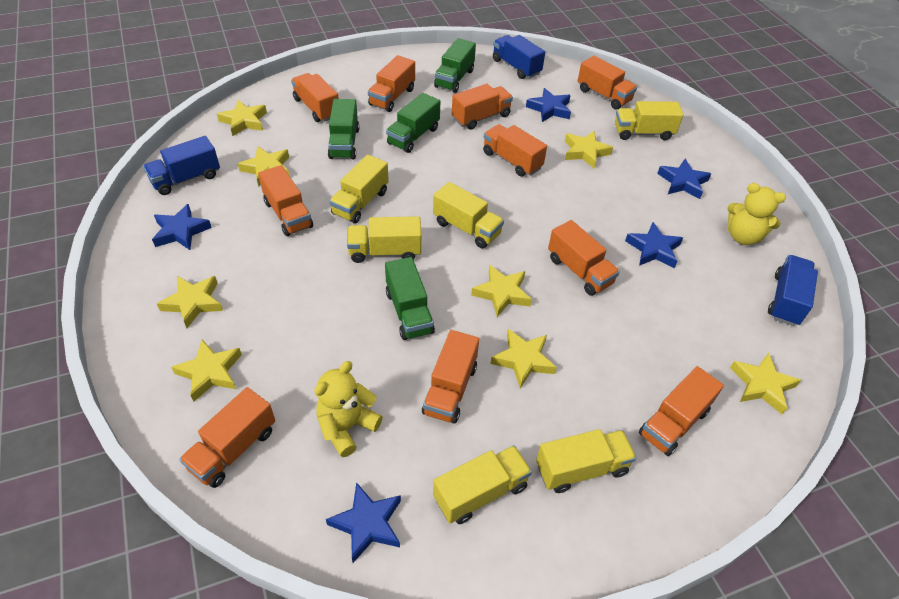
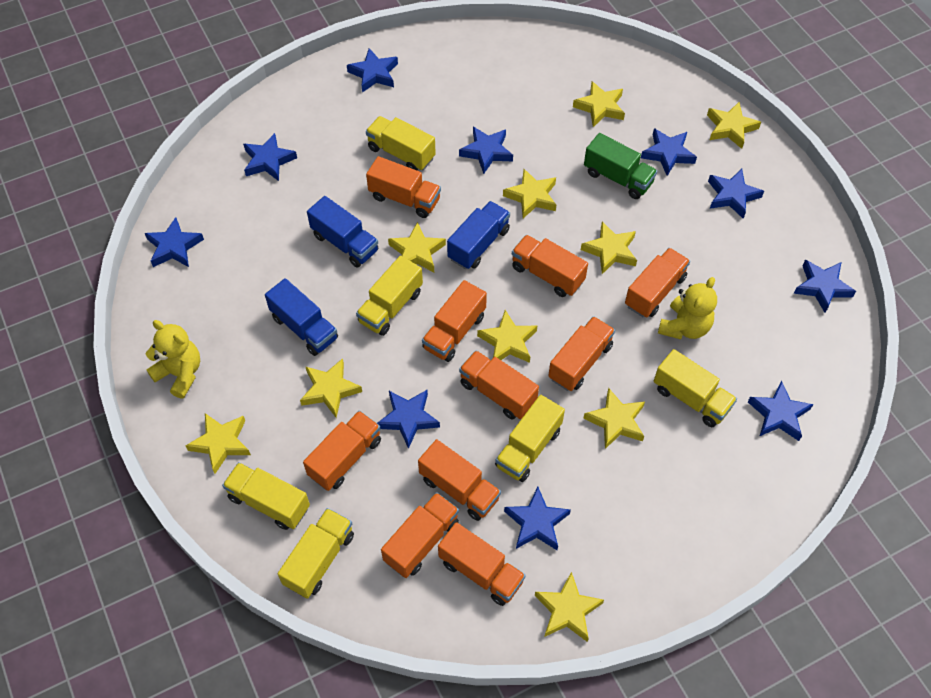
blue star: [152,204,212,250] [326,482,401,563] [526,88,571,122] [625,222,683,268] [657,159,711,199] = 5 -> [145,217,204,267] [243,133,297,181] [347,48,398,93] [377,390,440,449] [459,127,513,174] [504,487,571,550] [641,128,697,176] [708,169,764,219] [748,381,814,441] [794,260,856,313] = 10
green truck: [328,99,359,160] [385,257,435,340] [386,93,440,153] [434,38,476,93] = 4 -> [584,133,657,199] = 1
yellow star: [157,276,223,328] [171,340,242,402] [217,100,267,136] [238,146,289,187] [471,265,532,317] [490,329,557,388] [565,131,613,168] [730,352,801,414] = 8 -> [186,413,251,474] [300,358,362,418] [388,222,446,272] [477,310,537,363] [503,169,556,218] [535,572,604,642] [573,81,625,127] [581,222,637,274] [583,388,645,449] [707,102,761,149] = 10

